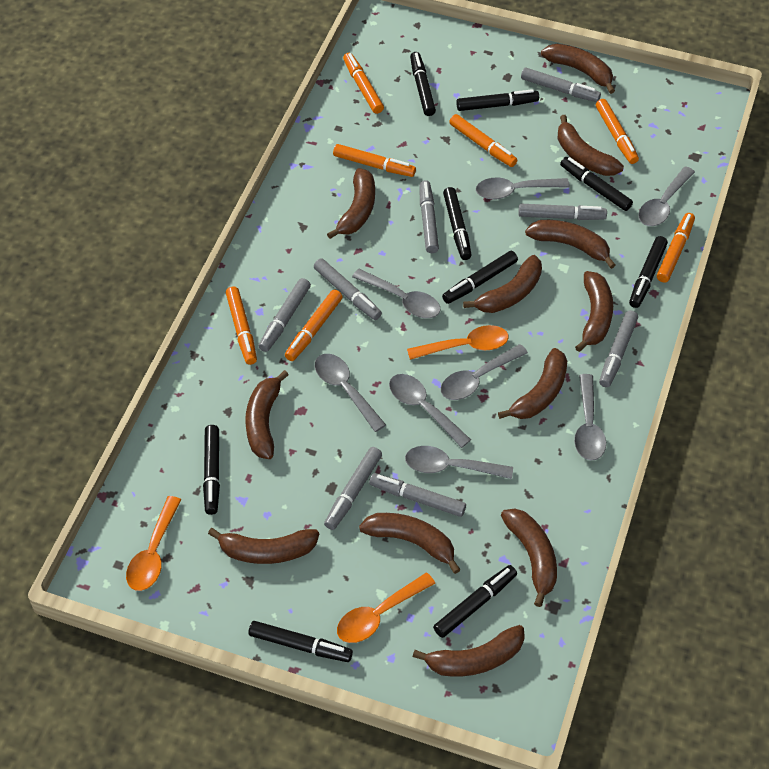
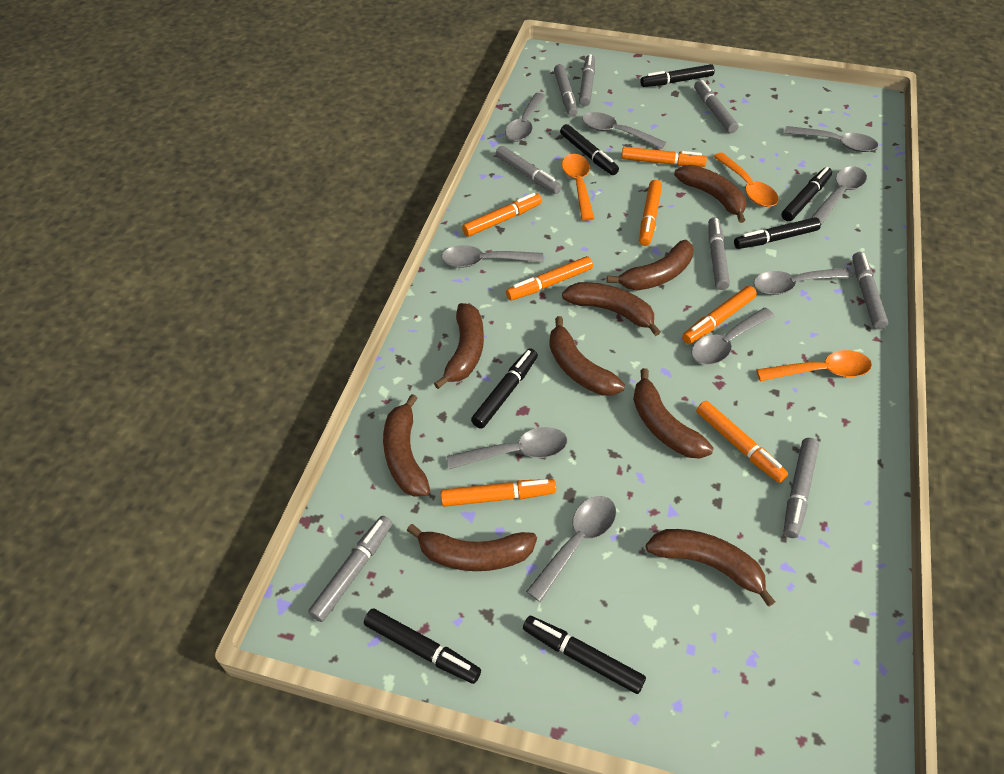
black marker: [203,425,220,515] [248,621,353,662] [410,52,436,116] [433,565,517,638] [442,251,518,304] [443,187,471,260] [456,89,539,111] [560,157,633,211] [629,236,668,308] = 9 -> [364,609,481,684] [471,349,538,429] [523,616,646,694] [560,124,619,175] [640,64,715,87] [734,217,821,249] [781,167,832,221] = 7
brown banana: [208,528,319,564] [245,370,289,459] [327,168,375,239] [359,513,461,574] [413,625,525,677] [463,255,542,313] [498,348,567,419] [501,508,557,607] [525,220,616,269] [541,44,615,94] [558,115,624,176] [575,271,613,352] = 12 -> [383,394,430,497] [407,524,537,571] [434,303,484,389] [549,316,625,396] [562,282,661,336] [607,240,693,291] [633,368,713,459] [646,529,775,607] [674,165,746,223] = 9
grey spoon: [315,354,386,432] [352,269,440,318] [389,374,471,448] [405,446,513,479] [441,344,528,400] [476,178,570,200] [574,374,606,461] [638,166,695,226] = 8 -> [441,245,544,268] [447,427,567,470] [505,93,545,142] [526,496,616,602] [582,112,666,149] [691,308,775,365] [753,268,853,295] [784,126,878,152] [811,166,867,225] = 9

